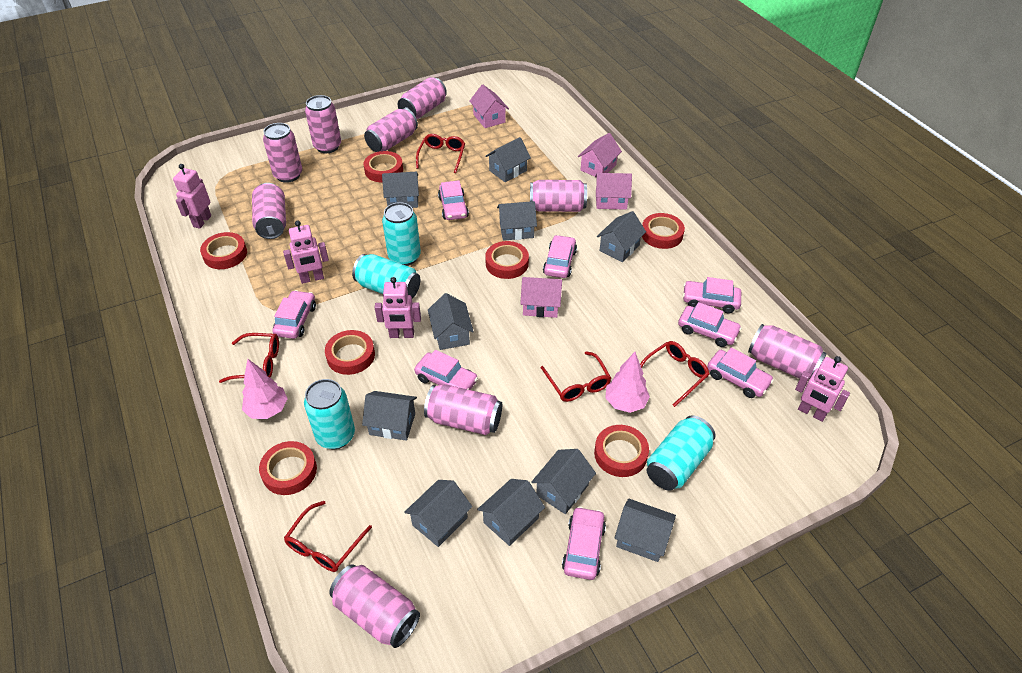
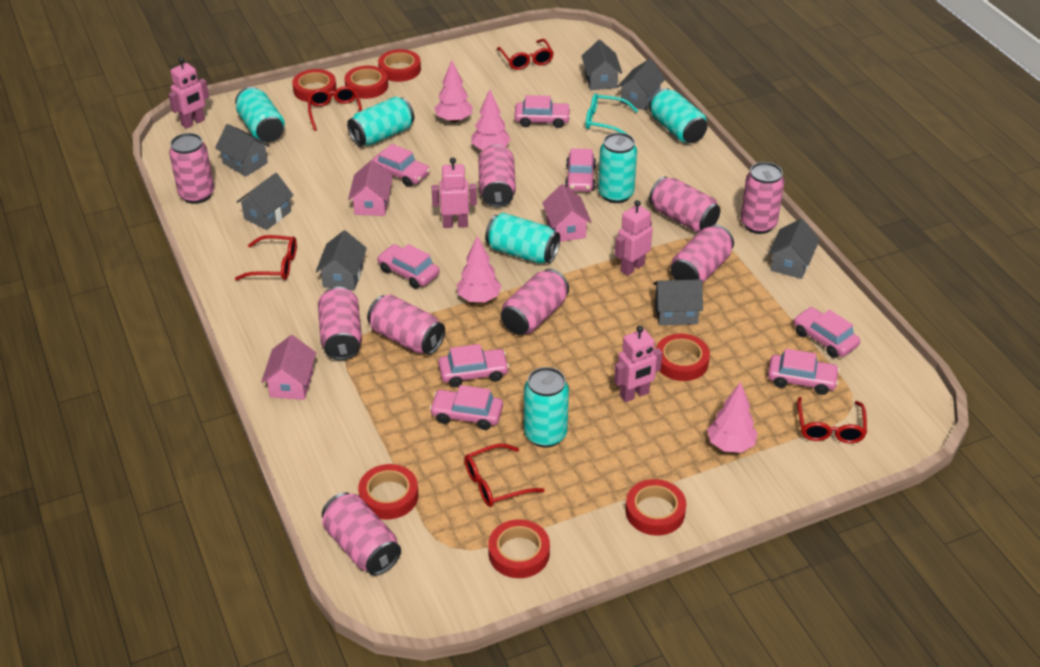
grey house: [362,391,417,441] [382,172,419,208] [404,480,472,547] [428,293,474,350] [477,479,545,546] [485,137,531,182] [497,201,537,241] [531,449,596,514] [597,211,646,262] [614,499,676,562] = 10 -> [215,124,270,177] [237,173,294,230] [316,230,367,290] [582,40,622,90] [617,59,665,111] [653,279,703,325] [768,219,820,279] = 7
pink house: [470,85,509,128] [520,277,562,318] [578,133,622,177] [595,173,632,210] = 4 -> [261,335,316,400] [348,160,393,216] [542,184,591,242] = 3
pink tree: [242,359,288,419] [605,352,650,413] = 2 -> [434,60,473,123] [457,236,501,303] [471,89,511,150] [707,382,758,453] = 4
turquoise can: [304,379,355,449] [352,254,420,299] [382,202,421,266] [647,415,715,491] = 4 -> [235,87,285,142] [347,96,415,146] [485,213,560,263] [524,367,569,448] [598,133,637,203] [649,88,707,143] = 6
turquoise glasses: none = 0 -> [586,93,638,135] = 1

